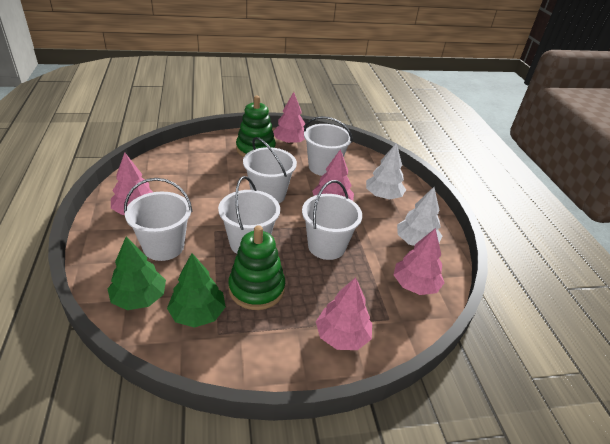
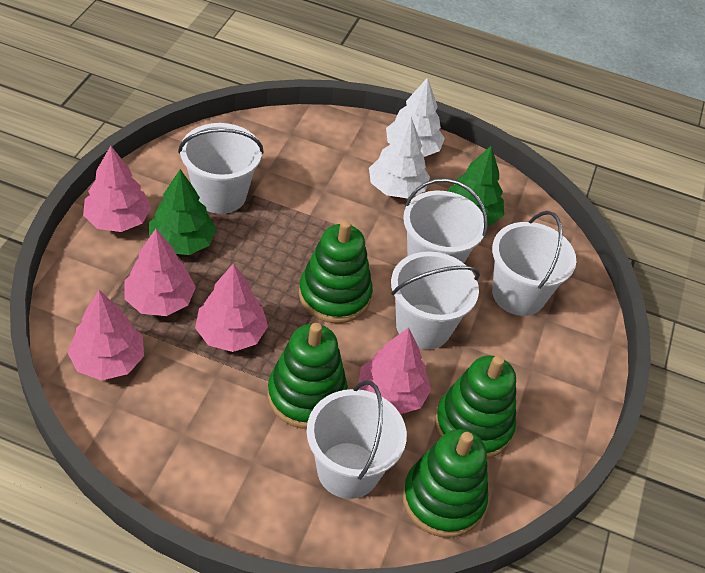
green stacking toy: [228,225,285,310] [236,96,276,157] = 2 -> [267,323,348,429] [299,220,373,323] [402,429,488,537] [435,355,516,459] = 4

